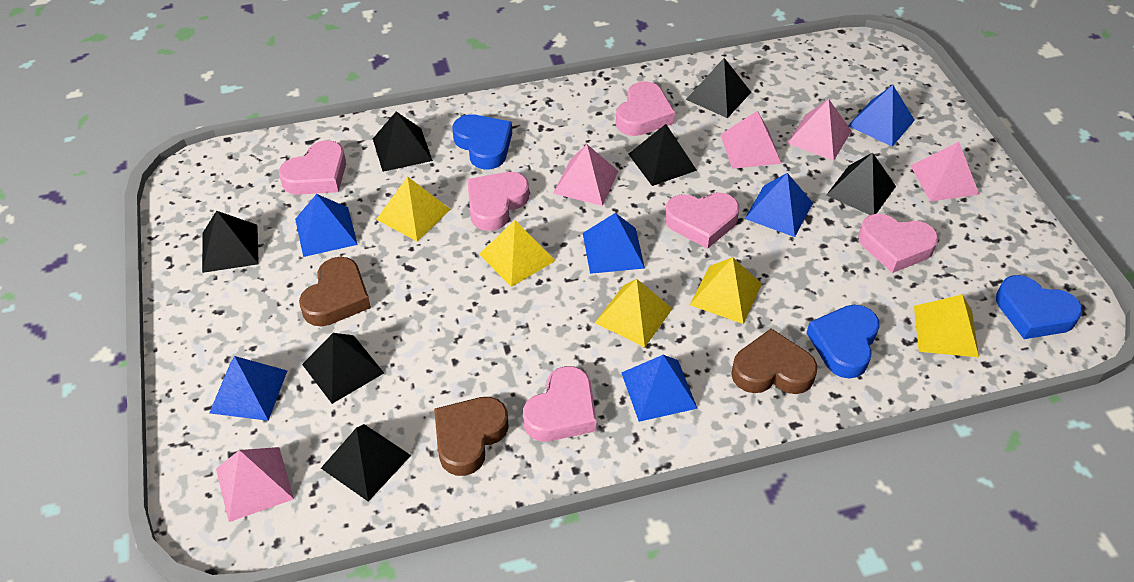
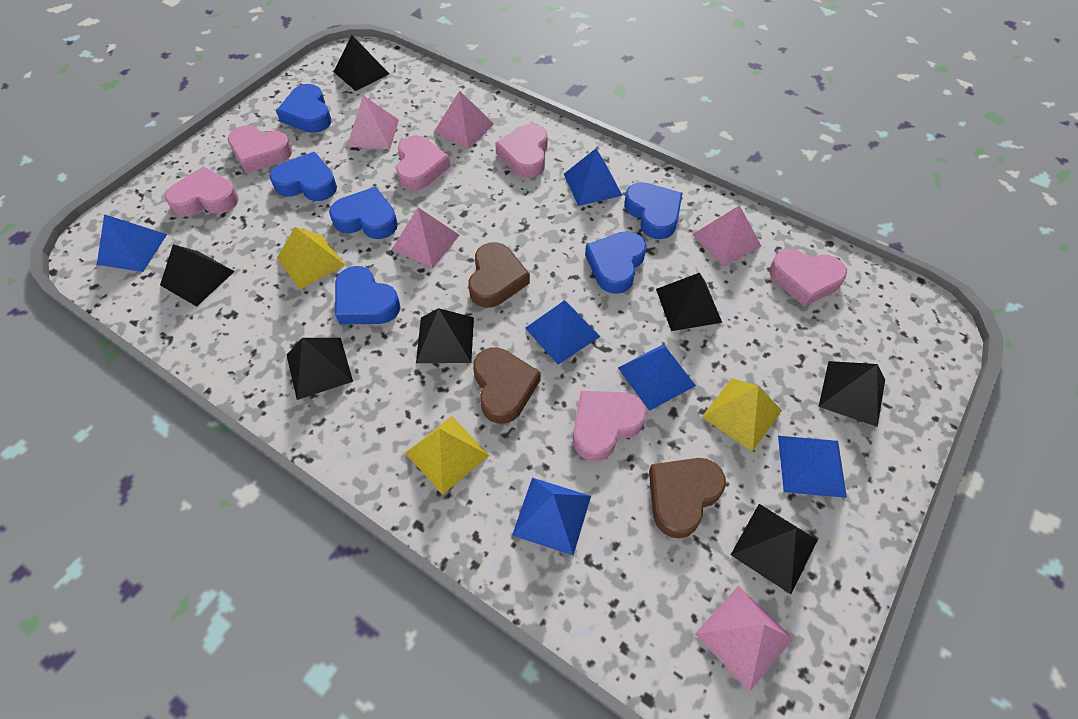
blue heart: [452,114,512,169] [806,305,879,378] [996,275,1082,339] = 3 -> [270,152,337,201] [276,84,331,133] [329,187,398,239] [335,266,401,325] [585,231,647,294] [624,182,683,239] = 6
yellow pyramid: [376,176,451,242] [479,220,555,287] [595,279,673,347] [690,257,762,324] [914,295,979,357] = 5 -> [277,227,345,289] [405,416,490,495] [702,378,782,452] = 3

